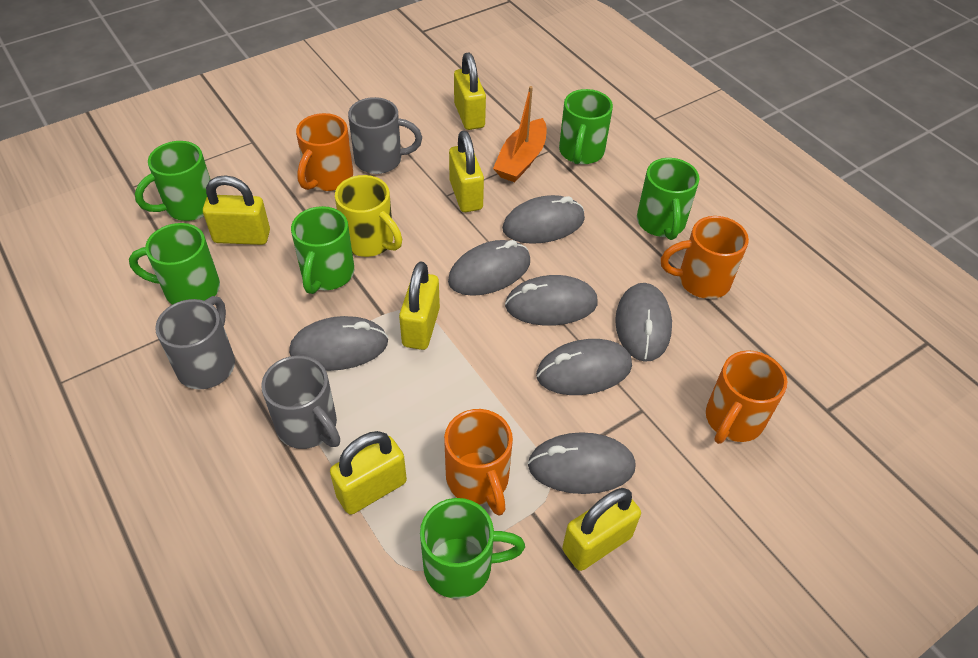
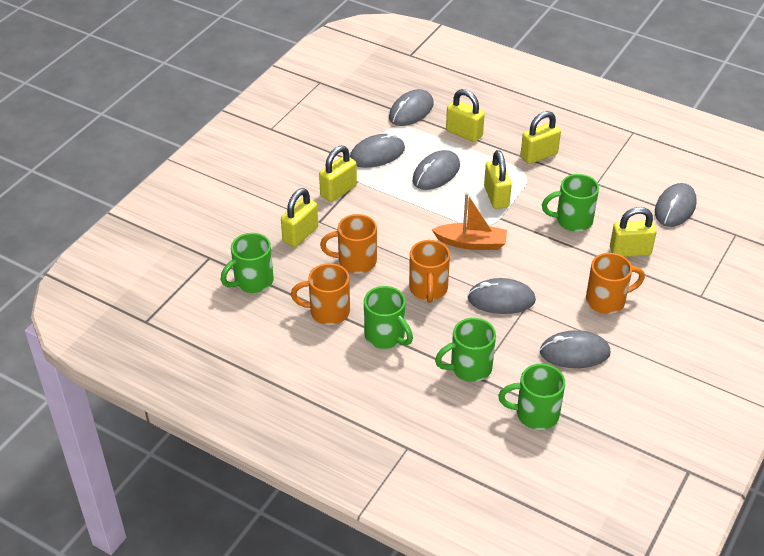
green mug: [129,223,220,305] [135,141,210,221] [291,206,354,294] [420,498,525,599] [559,89,613,164] [637,158,699,240] = 6 -> [221,233,274,293] [364,286,413,349] [435,318,496,382] [498,364,565,430] [542,174,599,232] = 5
grey mouse: [289,316,388,371] [448,240,530,296] [502,195,585,244] [505,275,598,326] [528,432,636,494] [536,339,632,395] [615,283,672,362] = 7 -> [350,133,405,168] [389,89,433,126] [413,150,460,190] [467,278,536,314] [540,330,610,368] [655,183,697,227] = 6
grey mug: [155,296,235,389] [261,356,340,449] [348,97,422,174] = 3 -> none = 0
yellow mug: [335,175,402,257] = 1 -> none = 0

